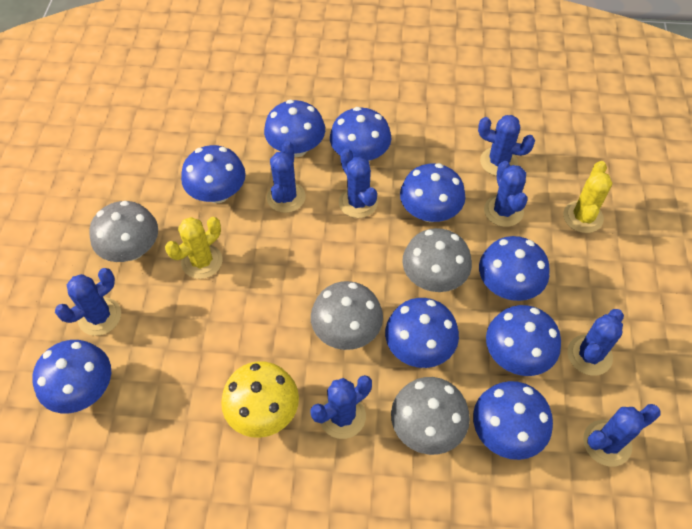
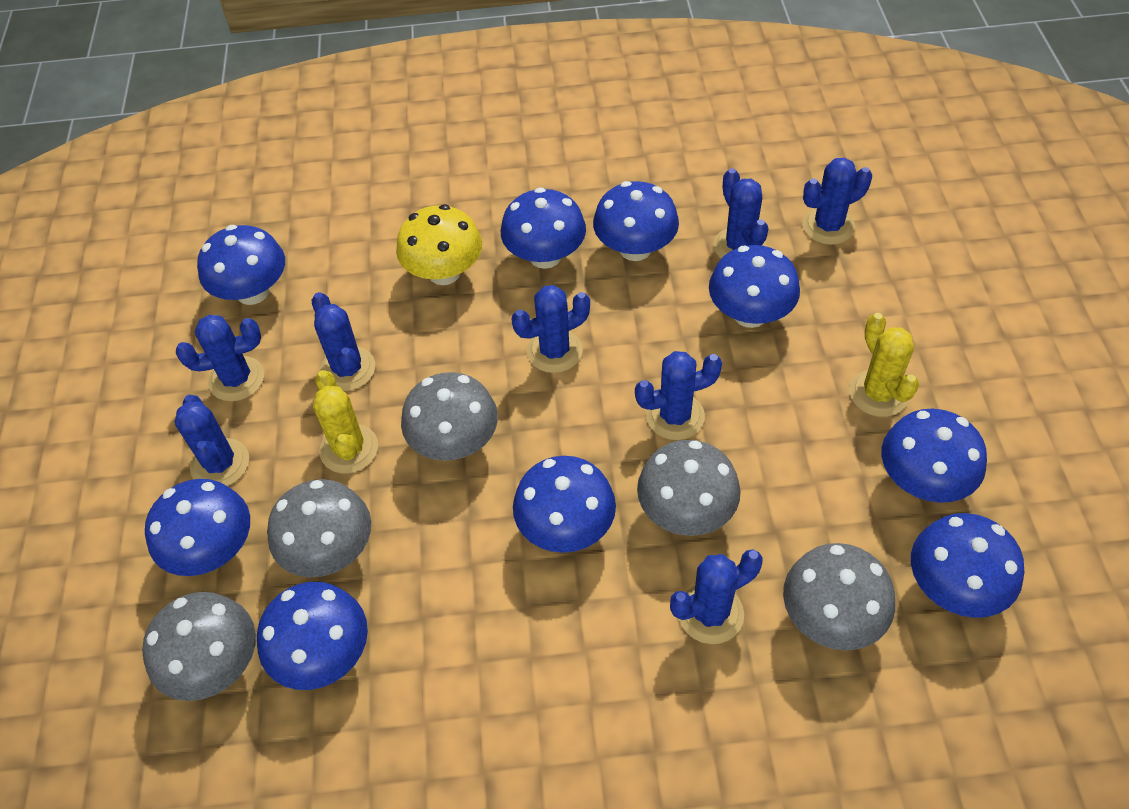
grey mushroom: [89,201,158,262] [311,281,383,350] [391,377,470,455] [402,228,472,292] = 4 -> [142,592,256,701] [267,479,371,577] [401,372,498,461] [637,440,741,536] [783,543,895,650] = 5

